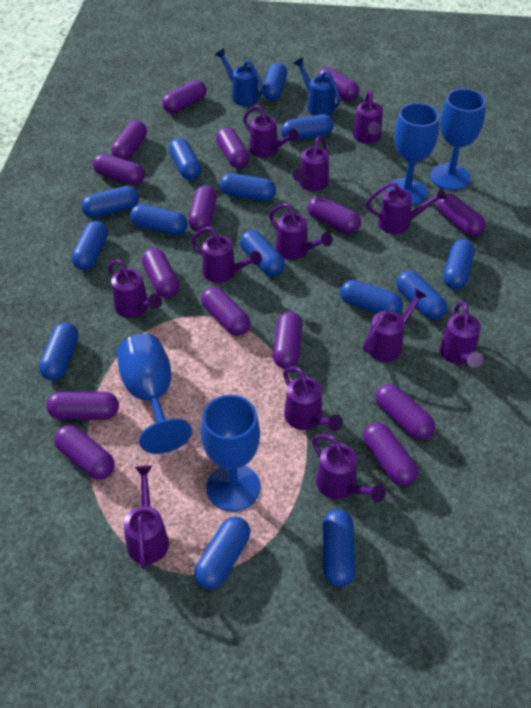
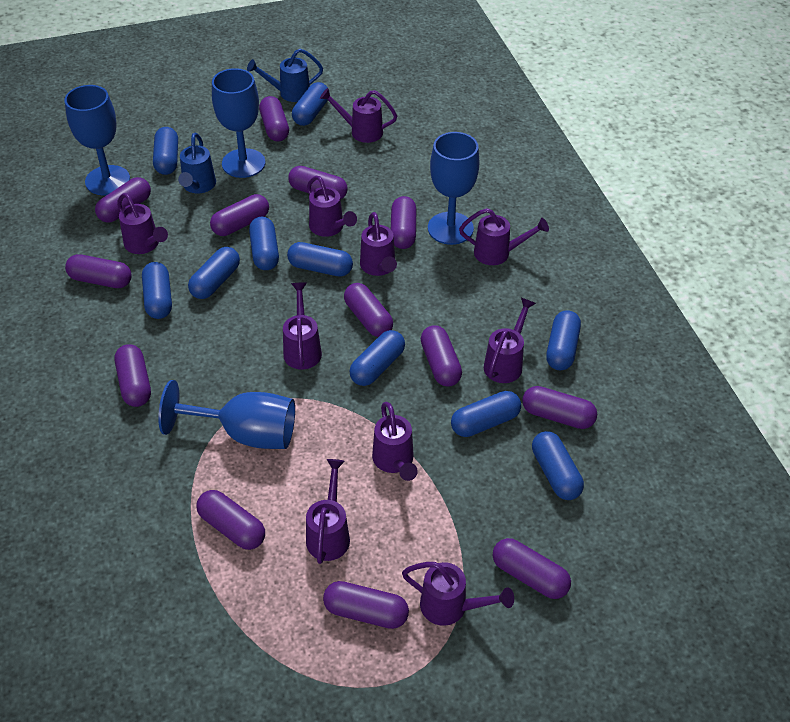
blue capsule: [39,322,79,381] [71,221,108,270] [81,186,139,218] [130,204,187,235] [169,138,201,180] [194,516,250,589] [220,173,276,201] [240,230,285,276] [263,63,287,101] [281,114,334,141] [322,509,356,587] [340,280,403,314] [396,270,447,320] [443,239,475,289] = 14 -> [142,262,172,319] [153,127,178,175] [188,247,240,299] [249,217,279,270] [287,242,353,277] [292,82,330,126] [349,330,405,386] [451,391,521,437] [532,431,584,500] [546,310,581,370] = 10
purple capsule: [46,391,119,420] [54,425,114,480] [93,153,145,185] [112,120,147,160] [142,248,179,298] [162,80,207,114] [189,185,217,232] [201,287,250,336] [216,127,249,168] [273,311,303,369] [307,196,361,234] [317,67,359,101] [363,423,418,486] [375,384,435,440] [437,194,486,237] = 15 -> [65,254,132,288] [95,177,151,223] [114,344,151,407] [197,490,265,550] [210,194,269,236] [259,96,289,142] [288,166,347,199] [323,581,409,629] [344,283,393,337] [391,196,416,249] [421,325,462,387] [493,538,571,599] [522,386,597,429] = 13
purple watering can: [108,259,162,318] [124,465,169,569] [191,227,262,283] [243,105,299,158] [269,203,333,260] [283,366,343,431] [293,136,329,191] [312,434,386,502] [353,90,383,144] [363,288,427,362] [366,182,447,234] [440,302,483,368] = 12 -> [117,193,168,254] [283,283,322,370] [306,459,350,564] [307,176,357,237] [320,88,397,143] [360,212,397,276] [372,402,418,481] [402,562,514,626] [459,208,549,265] [484,298,536,383] = 10

